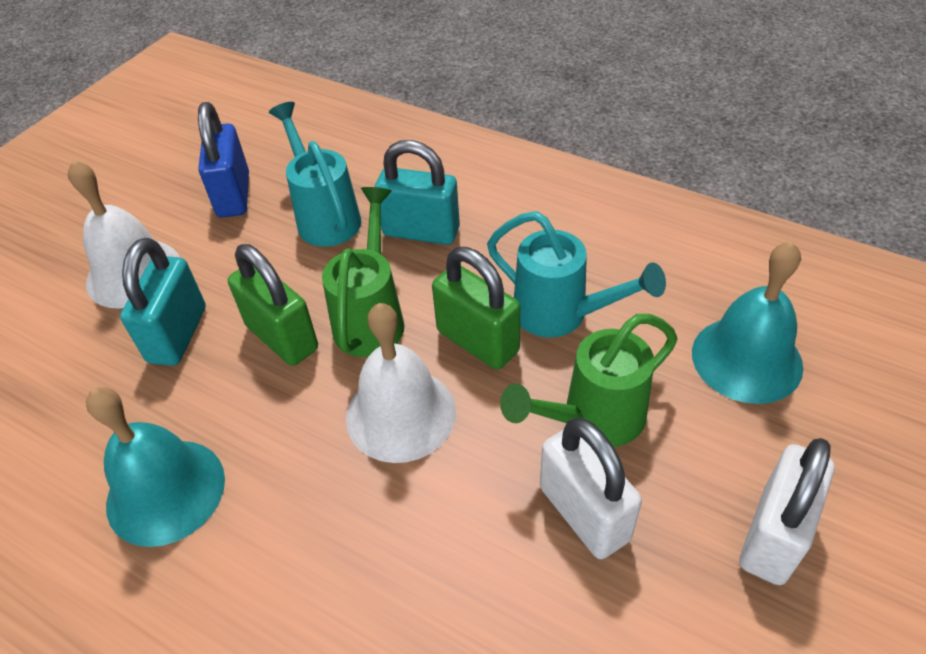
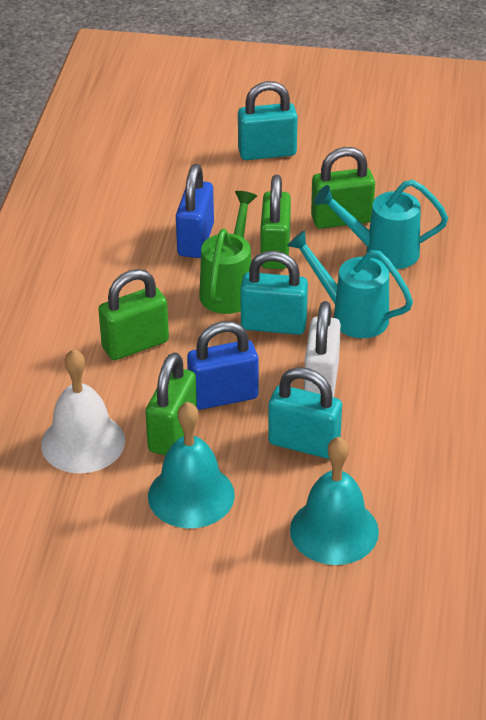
blue padlock: [198,102,249,218] = 1 -> [176,164,214,258] [187,321,258,410] = 2
green padlock: [228,244,318,366] [432,247,520,370] = 2 -> [98,269,169,360] [145,352,197,455] [260,175,291,269] [311,147,375,229] = 4
green watering can: [322,187,404,357] [500,314,677,447] = 2 -> [199,191,257,314] = 1
turquoise padlock: [120,238,206,366] [375,140,460,245] = 2 -> [238,81,298,160] [240,251,308,335] [268,367,342,459] = 3
white bell: [68,160,179,309] [346,303,456,463] = 2 -> [41,349,125,473] = 1
white padlock: [540,418,642,559] [739,438,834,585] = 2 -> [304,301,341,397] = 1

